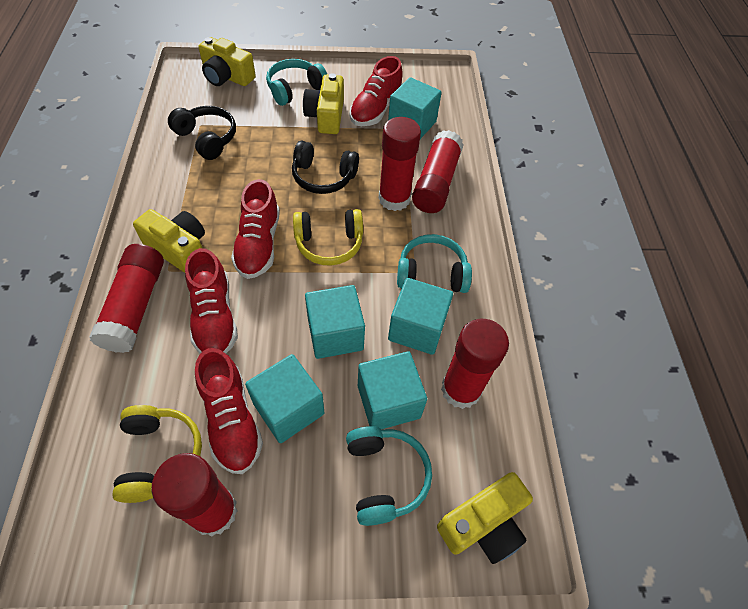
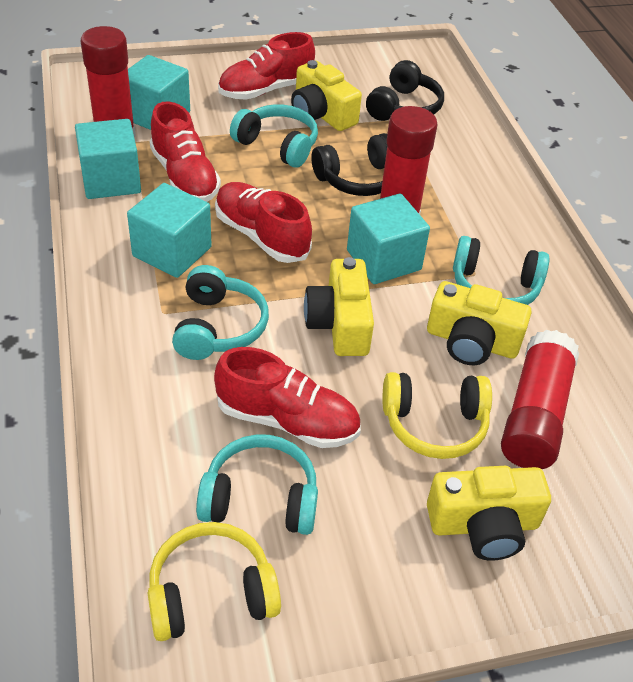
red glue stick: [89,244,164,353] [152,453,238,537] [378,117,421,211] [412,130,463,213] [441,319,509,409] = 5 -> [81,26,136,138] [380,106,438,214] [501,330,579,469] = 3
turquoise cube: [245,354,324,443] [305,285,365,359] [358,351,427,429] [388,77,442,139] [388,278,453,355] = 5 -> [75,119,141,199] [127,183,212,278] [128,55,190,130] [347,194,430,284] = 4
turquoise headphones: [266,59,327,106] [346,426,432,526] [397,234,472,293] = 3 -> [172,265,269,360] [196,434,318,535] [230,104,318,168] [453,236,549,305] = 4

